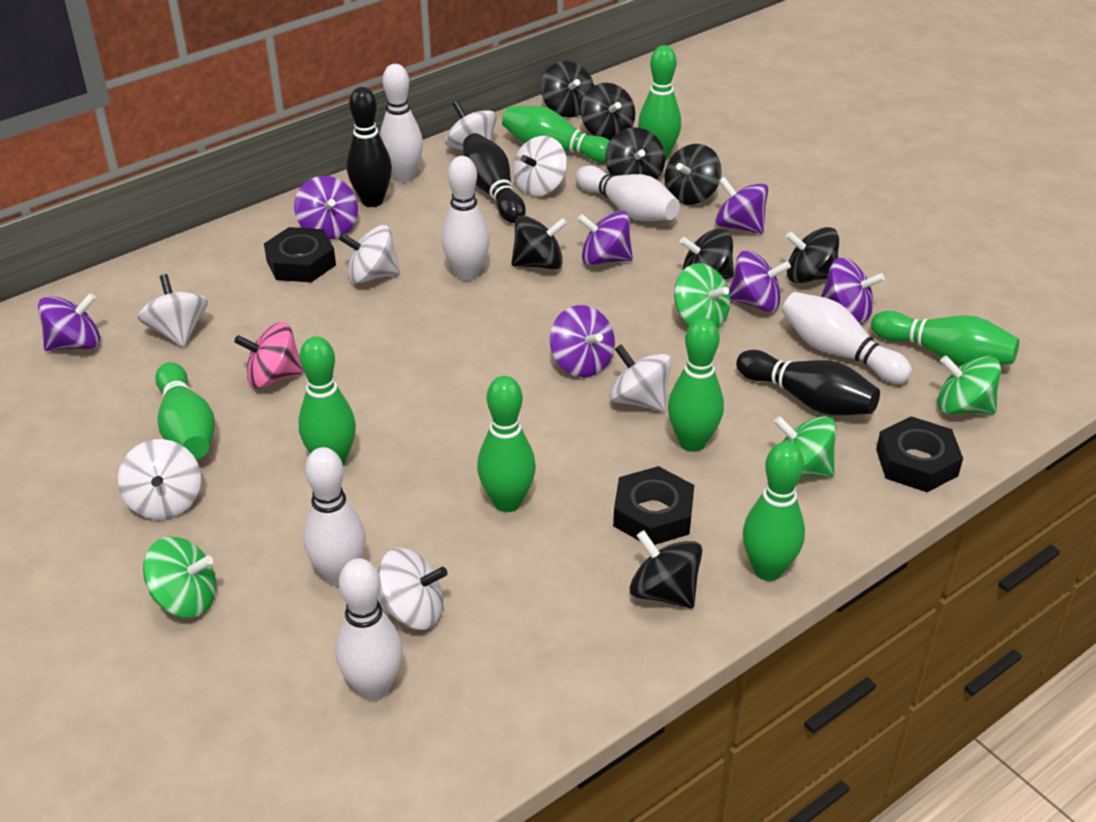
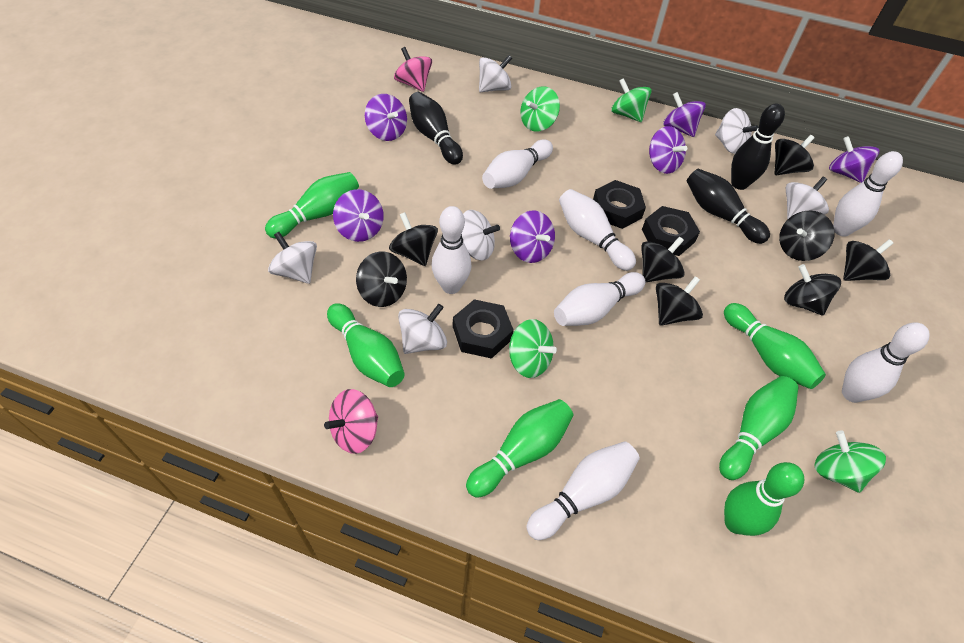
green bowling pin: [155,362,215,459] [298,336,356,466] [477,376,536,512] [502,106,610,163] [638,45,681,161] [668,318,724,452] [743,442,805,581] [871,311,1019,366] = 8 -> [265,172,359,238] [327,303,405,387] [466,399,573,498] [719,376,798,480] [724,303,826,389] [724,462,804,536] = 6
pink spinning top: [234,322,304,389] = 1 -> [324,389,378,454] [394,47,432,92] = 2
purple spinning top: [38,293,100,351] [294,176,358,240] [550,305,615,377] [577,211,633,265] [715,177,768,234] [729,250,791,312] [821,257,885,322] = 7 -> [333,189,384,242] [365,94,407,141] [510,210,555,263] [649,126,687,174] [663,92,706,137] [829,136,879,183] = 6
white bowling pin: [303,447,366,586] [335,558,403,701] [379,64,423,182] [441,156,490,281] [575,165,680,221] [782,292,912,384] = 6 -> [432,206,471,294] [482,139,553,189] [527,441,640,540] [554,272,646,326] [559,189,636,271] [833,151,903,237] [842,323,930,403] = 7
white spinning top: [118,439,201,520] [138,274,208,347] [339,225,400,284] [378,548,447,630] [445,101,497,150] [513,136,567,196] [610,344,672,412] = 7 -> [268,232,317,284] [398,304,447,354] [462,210,500,261] [479,55,512,92] [715,108,758,154] [786,177,829,219] = 6

